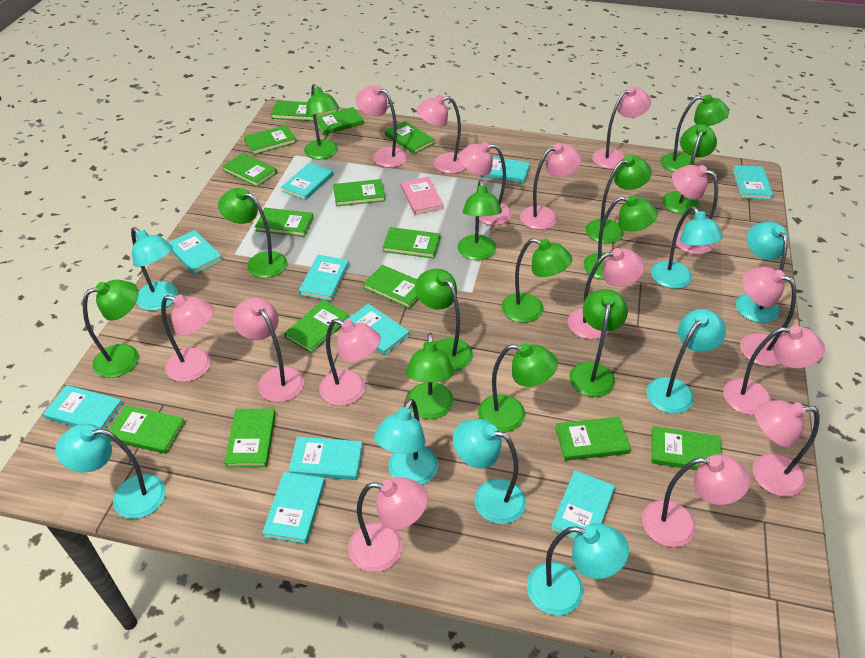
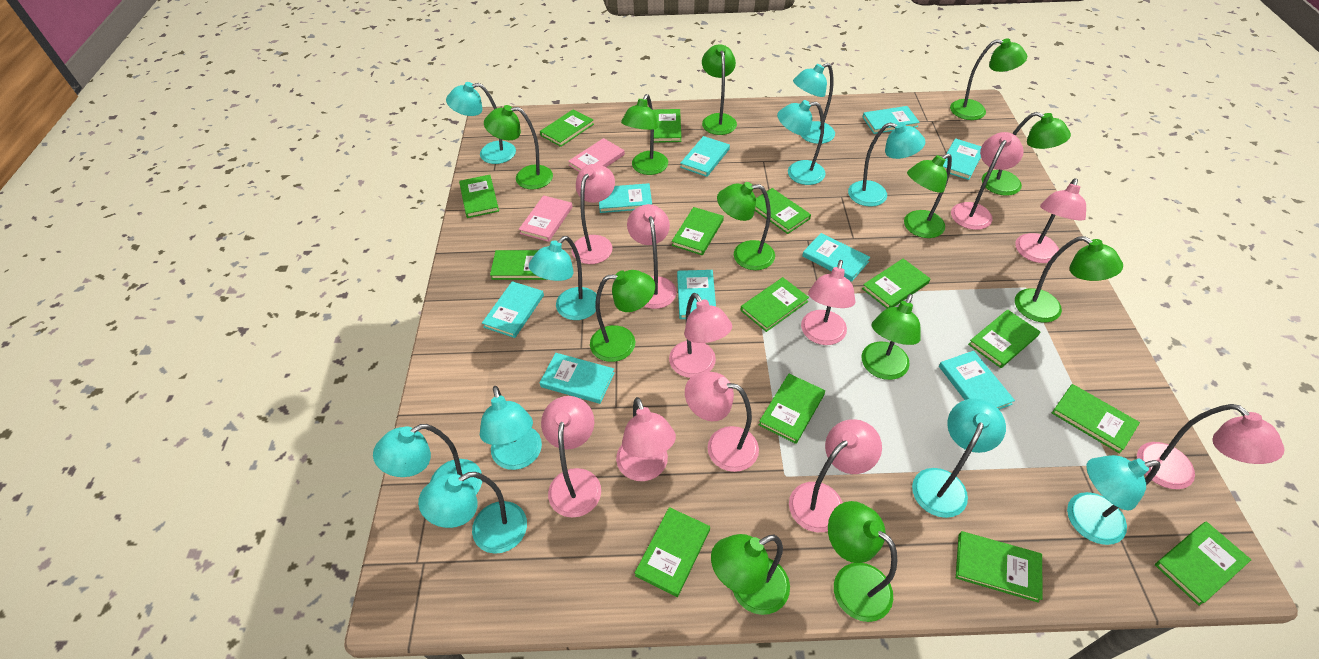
green lamp: [83,280,139,378] [218,188,287,278] [304,84,339,159] [406,333,454,419] [415,269,473,371] [458,180,502,261] [478,343,558,432] [502,238,572,323] [569,289,628,397] [583,195,658,280] [586,156,652,244] [660,94,729,172] [662,124,717,214] = 13 -> [484,105,553,189] [590,270,655,362] [621,94,668,175] [702,44,737,135] [711,534,790,615] [717,182,775,270] [828,501,897,622] [861,294,921,380] [904,154,952,238] [950,38,1027,120] [982,112,1071,196] [1015,236,1123,322] = 12
pink book: [401,176,444,215] = 1 -> [519,195,573,242] [568,138,625,172] = 2
pink lamp: [161,295,214,382] [233,298,304,402] [319,319,381,406] [348,477,428,572] [355,85,407,168] [416,95,466,174] [459,142,512,225] [520,143,582,230] [568,248,645,339] [592,86,651,169] [642,454,750,547] [672,165,718,255] [723,325,825,415] [740,267,796,366] [753,400,820,497] = 15 -> [541,396,601,517] [572,164,615,264] [616,397,676,481] [627,204,677,309] [669,293,732,378] [685,372,759,472] [789,419,882,532] [801,260,855,345] [951,132,1023,230] [1015,178,1086,263] [1137,404,1285,489] = 11
turquoise book: [43,385,123,429] [168,230,222,274] [262,472,325,544] [281,163,333,200] [288,437,363,480] [299,255,349,301] [345,304,410,355] [478,157,530,183] [551,470,615,539] [733,165,773,200] = 10 -> [482,281,544,338] [540,353,615,404] [599,183,652,213] [677,270,716,319] [680,136,730,177] [802,233,870,282] [863,106,920,134] [939,351,1015,410] [943,138,982,180] = 9
turquoise lamp: [55,424,166,519] [131,227,178,311] [374,399,438,485] [453,419,526,524] [527,523,629,615] [646,309,726,414] [651,207,723,289] [736,222,788,323] = 8 -> [373,424,482,495] [418,472,527,554] [446,82,516,164] [480,386,542,470] [529,236,597,320] [777,100,826,185] [793,63,835,144] [848,122,925,207] [912,398,1006,518] [1067,455,1161,545] = 10

